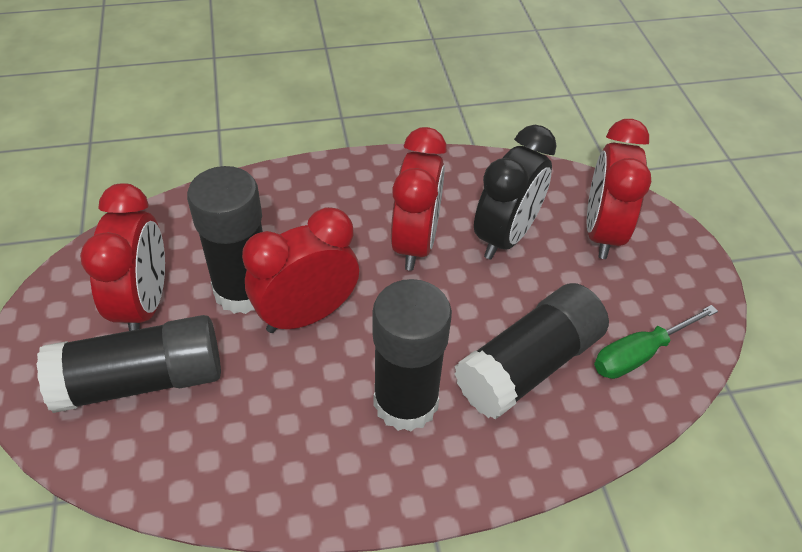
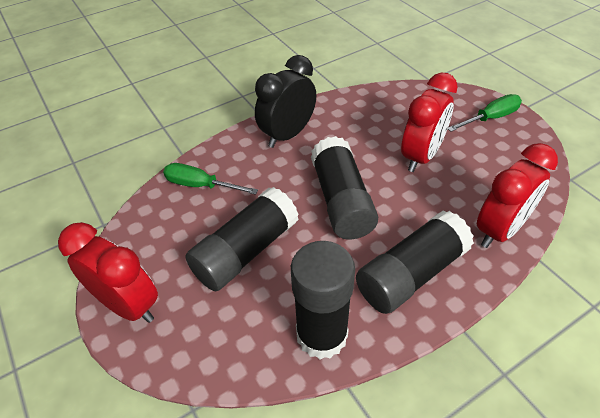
green screwdriver: [594,305,718,379] = 1 -> [163,163,258,195] [448,94,522,132] = 2
red clock: [80,183,165,331] [242,207,359,333] [391,127,447,271] [587,119,651,259] = 4 -> [58,222,158,323] [401,72,458,172] [477,143,558,248] = 3

